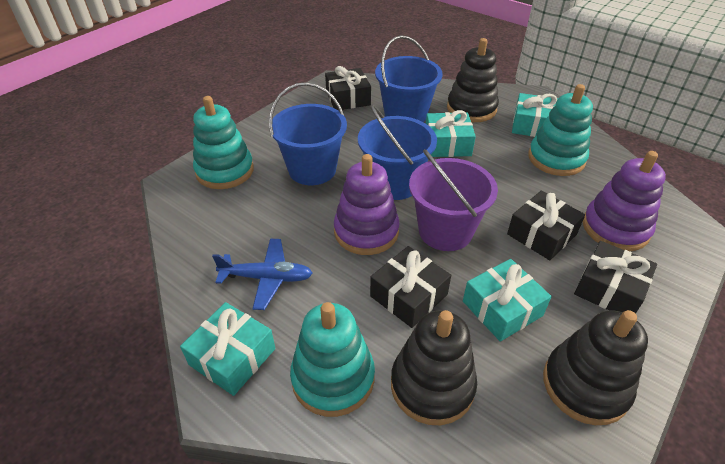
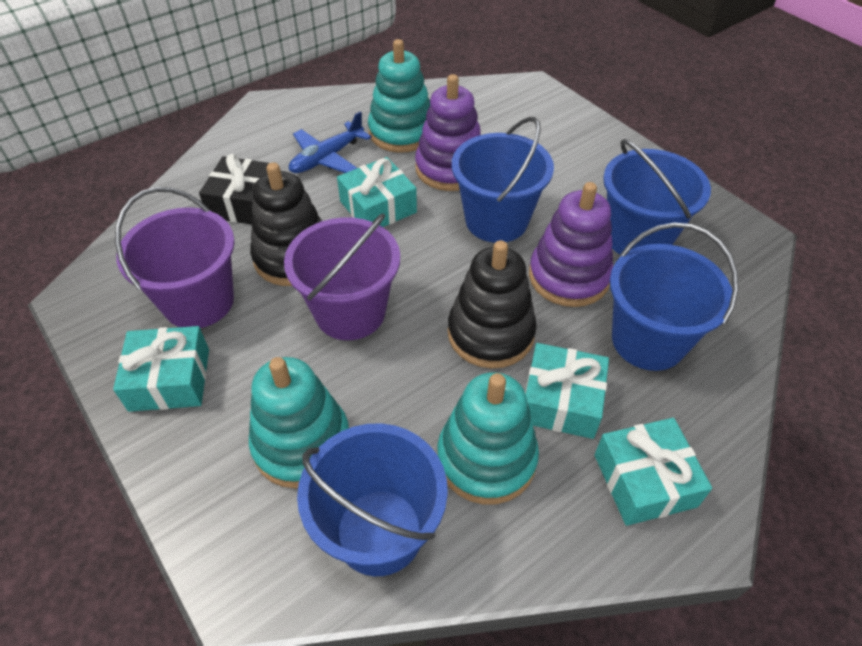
black gift: [325,66,371,110] [370,246,451,328] [507,191,585,260] [574,241,657,314] = 4 -> [199,154,269,224] = 1
black stacking toy: [391,310,477,425] [447,38,499,122] [543,310,648,425] = 3 -> [250,162,322,286] [448,240,537,368] = 2
blue bucket: [269,82,347,185] [358,105,437,200] [375,35,443,122] = 3 -> [297,423,448,576] [452,117,554,243] [603,139,711,255] [610,223,739,371] = 4
purple bucket: [409,149,498,251] = 1 -> [115,187,235,328] [284,214,400,340] = 2

